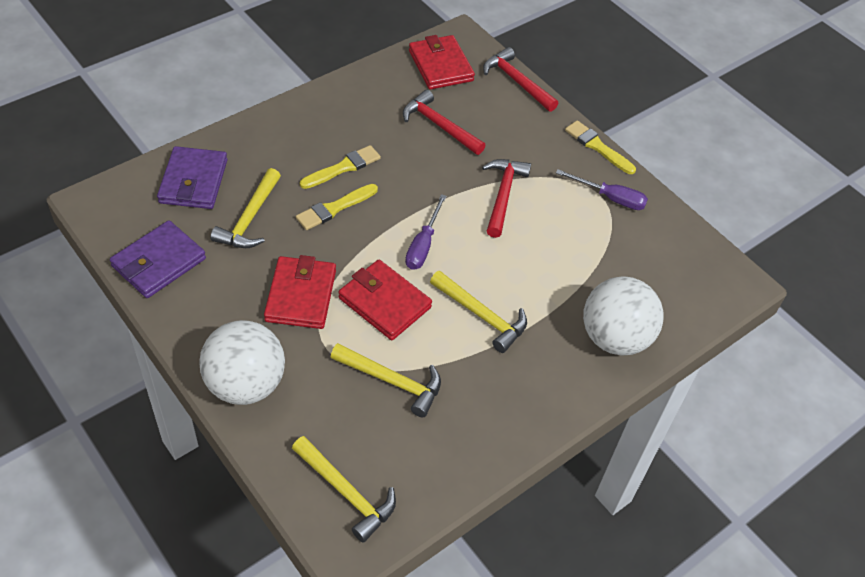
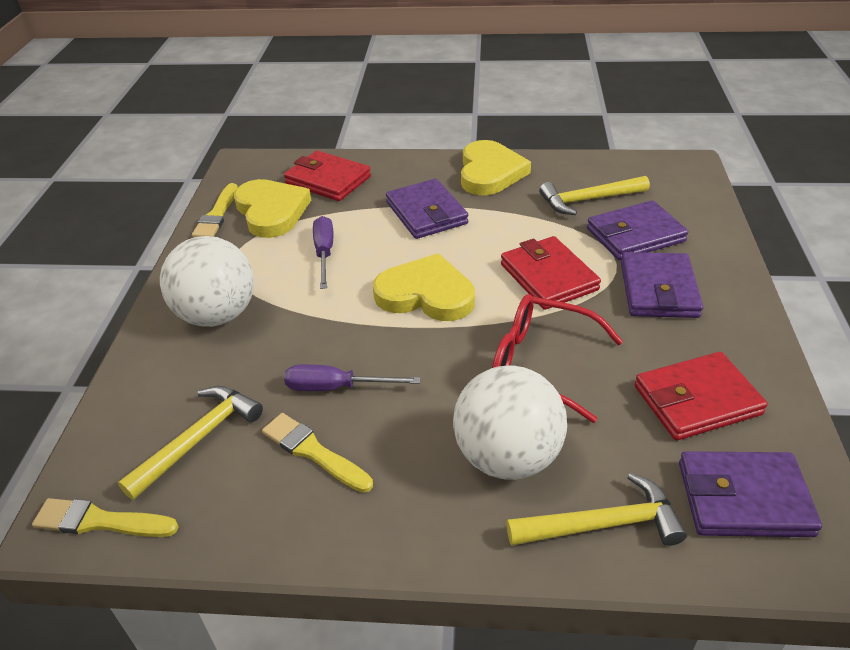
purple wallet: [110,220,206,298] [157,146,227,209] = 2 -> [386,179,468,239] [587,200,689,260] [621,252,703,318] [679,451,822,537] = 4
red glasses: none = 0 -> [492,294,623,423] = 1
red hammer: [403,90,486,155] [482,159,531,238] [483,47,558,112] = 3 -> none = 0
yellow hammer: [210,168,281,248] [292,436,396,543] [331,343,441,417] [430,271,527,353] = 4 -> [118,386,263,500] [507,473,687,546] [539,176,650,215] = 3
yellow heart: none = 0 -> [234,179,311,238] [373,253,475,321] [461,140,531,196] = 3

